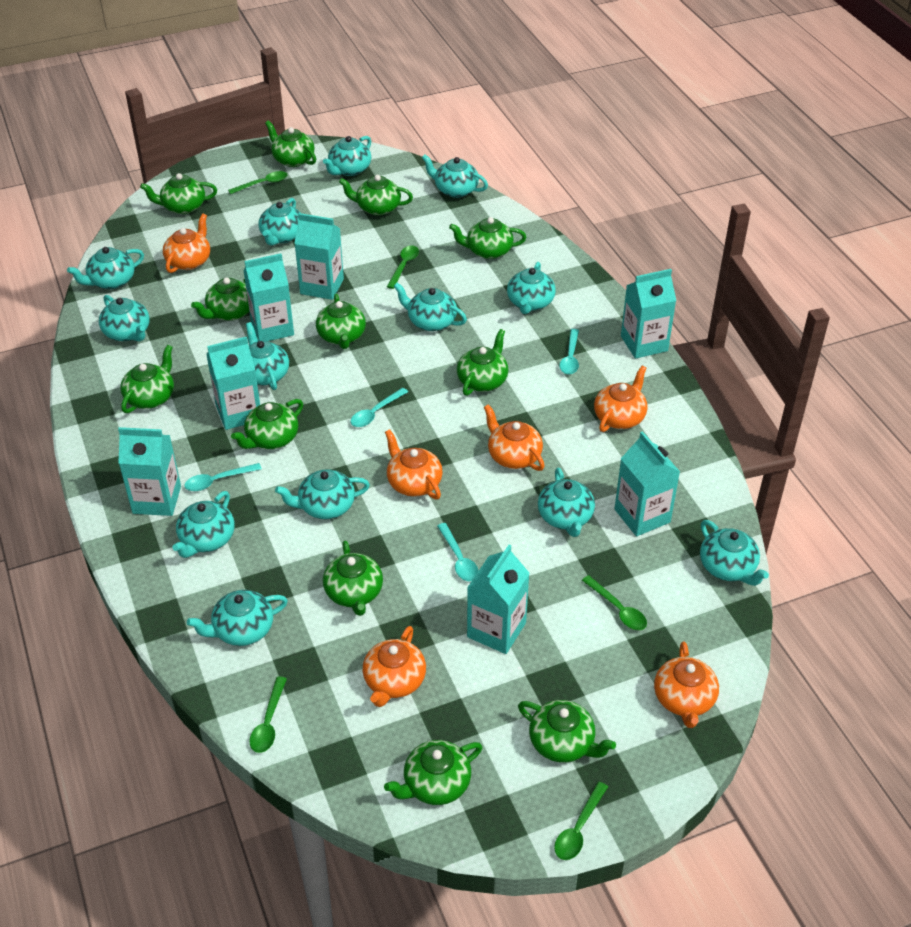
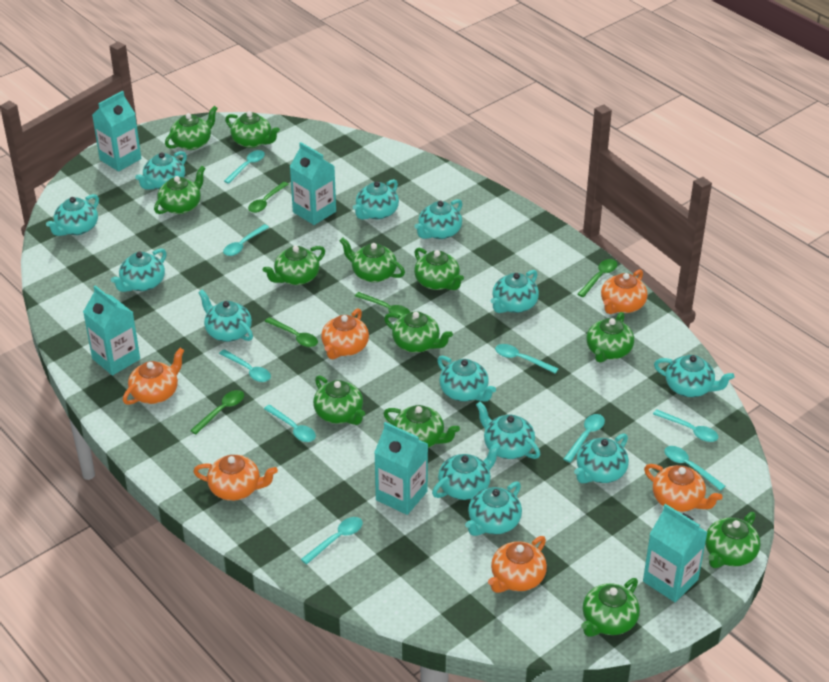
turquoise carton: [118,427,181,516] [206,336,260,430] [243,253,294,341] [294,213,344,300] [467,545,530,654] [614,431,680,536] [621,269,677,359] = 7 -> [83,285,140,375] [92,91,141,172] [290,142,336,225] [374,422,428,515] [643,504,708,602] = 5
turquoise spoon: [184,463,262,491] [350,388,408,427] [437,523,479,581] [560,329,579,374] = 4 -> [219,349,271,382] [223,224,269,256] [224,150,265,184] [264,405,316,442] [301,517,363,564] [495,344,559,374] [564,414,605,463] [653,409,719,442] [664,446,725,491] = 9

